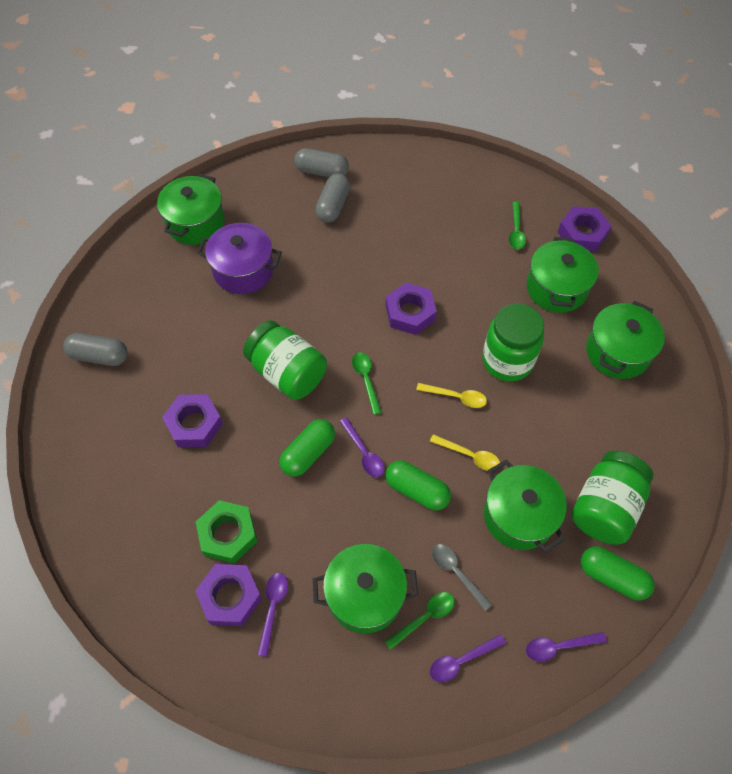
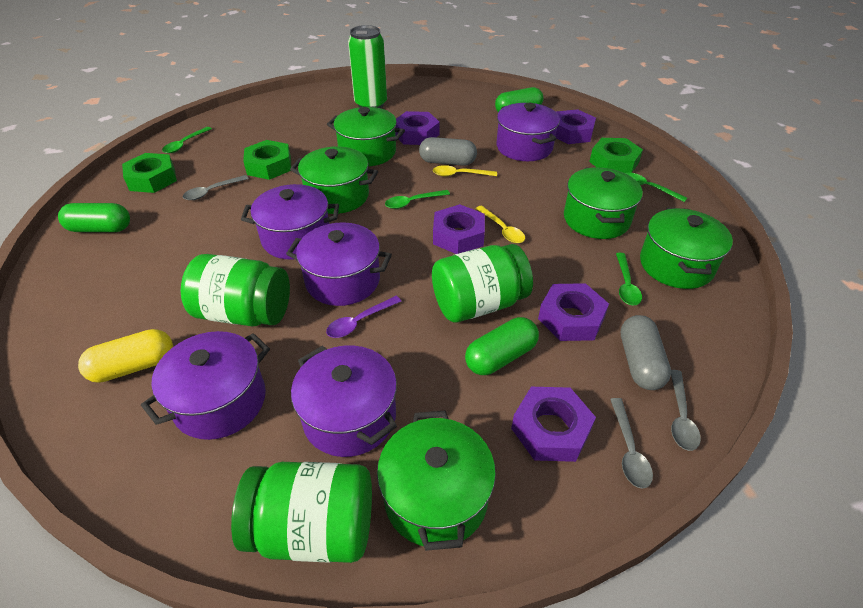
green can: none = 0 -> [348,25,387,108] = 1
green nut: [196,500,257,564] = 1 -> [122,153,177,193] [243,140,291,180] [589,138,643,173] = 3
green spoon: [352,352,382,415] [384,592,454,650] [509,202,526,249] = 3 -> [162,127,212,153] [385,190,450,209] [616,253,642,305] [626,173,687,202] = 4
grey capsule: [63,333,128,366] [294,148,349,177] [315,173,350,223] = 3 -> [419,137,477,166] [621,315,671,390] = 2
grey spoon: [432,544,492,611] = 1 -> [182,175,249,200] [610,398,653,489] [671,370,701,451] = 3
purple nut: [162,394,223,447] [195,564,262,626] [385,283,437,335] [558,206,612,252] = 4 -> [395,111,440,145] [433,204,485,254] [511,387,596,462] [538,283,609,341] [555,109,596,144] = 5
purple pot: [197,223,282,294] = 1 -> [141,331,270,440] [241,184,339,260] [286,222,392,306] [291,345,397,457] [497,103,560,161] = 5
purple spoon: [257,573,288,657] [340,417,384,477] [430,634,506,682] [526,632,607,662] = 4 -> [326,296,401,338] = 1
yellow capsule: none = 0 -> [78,329,173,383] = 1

